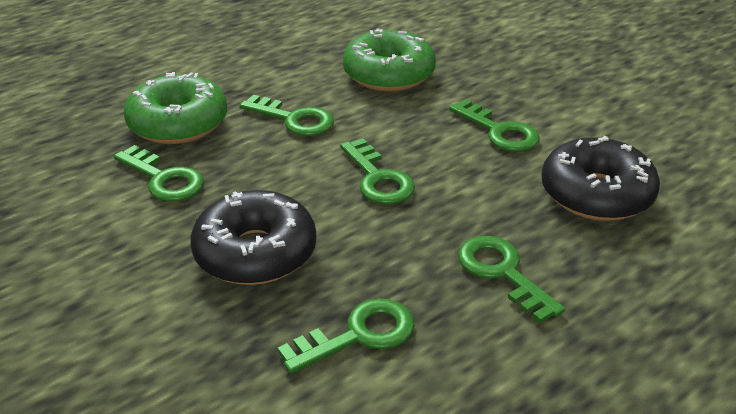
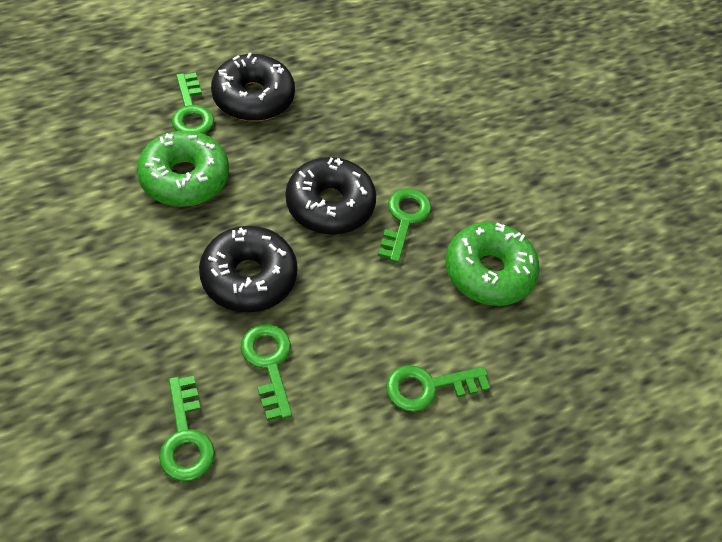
black donut: [190,190,317,285] [541,136,660,221] = 2 -> [199,226,298,313] [211,53,295,121] [286,157,376,235] = 3
green key: [114,145,204,202] [239,94,334,136] [278,298,414,374] [340,138,415,204] [449,99,540,152] [458,236,565,323] = 6 -> [159,376,215,481] [172,73,214,134] [241,324,292,421] [378,188,431,263] [386,365,490,412] = 5

